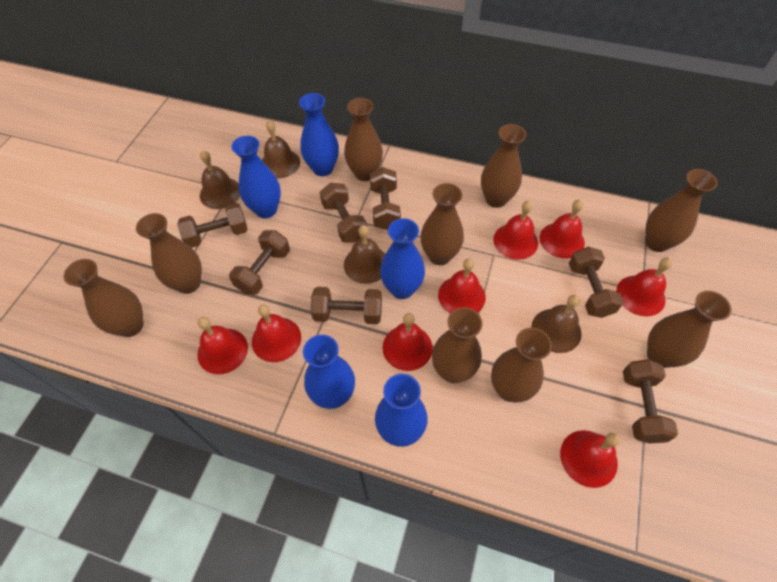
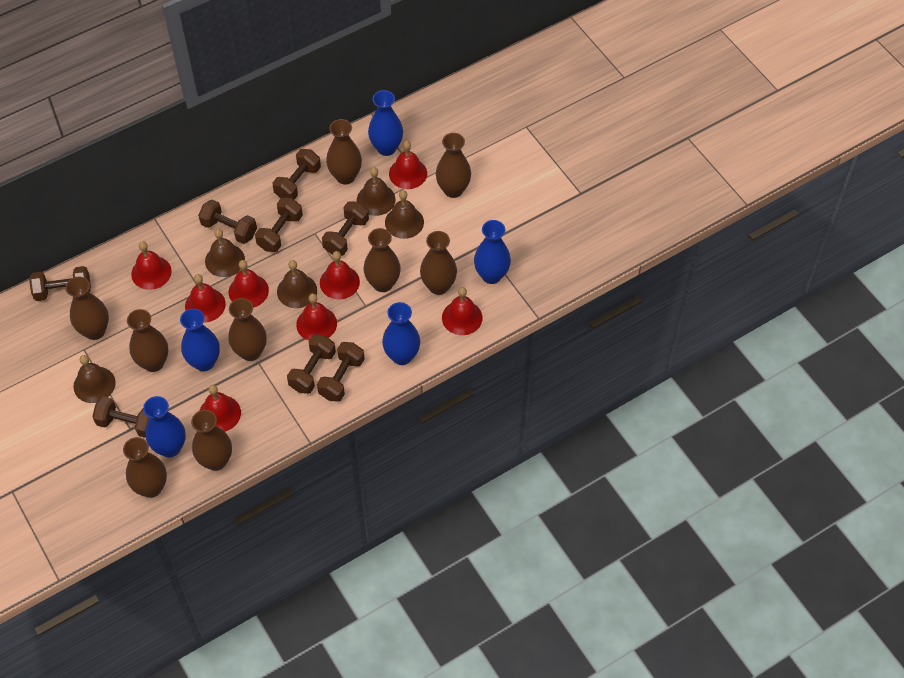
brown bell: [200,151,240,209] [262,120,300,178] [344,225,385,284] [531,295,582,353] = 4 -> [73,355,116,403] [205,229,245,277] [277,260,317,308] [357,167,396,216] [385,190,424,239] = 5
brown dumbbell: [177,203,248,248] [229,230,290,295] [310,287,382,324] [320,183,367,242] [370,167,401,230] [569,246,624,318] [623,359,678,444] = 7 -> [29,266,91,301] [92,396,150,438] [198,199,257,244] [255,198,303,252] [273,149,321,200] [287,334,336,394] [317,342,365,402] [322,201,369,256] = 8

